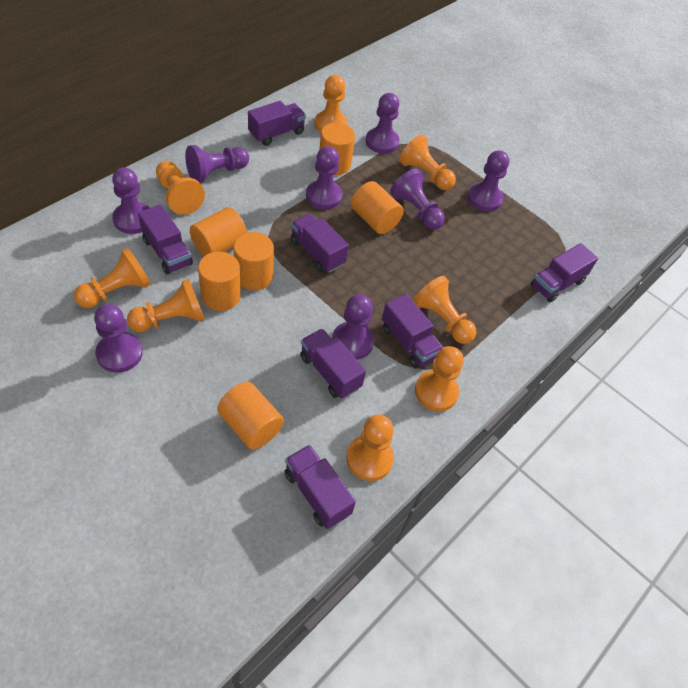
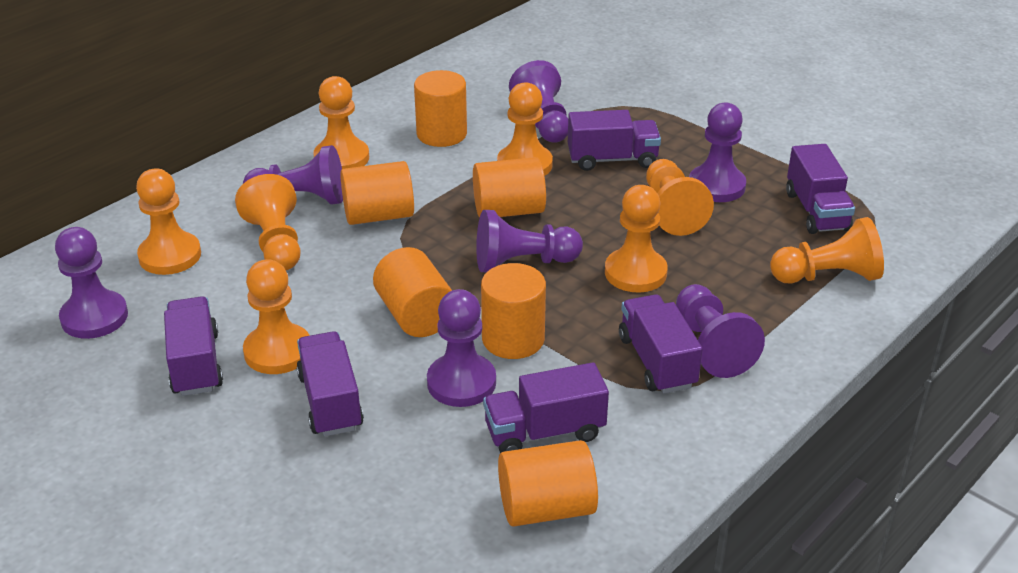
purple pawn: [94,304,143,373] [112,167,150,234] [185,145,249,183] [306,146,342,209] [332,294,374,360] [365,93,399,154] [390,169,445,230] [468,150,509,211] = 8 -> [55,227,128,339] [243,145,343,204] [427,289,496,407] [476,210,583,272] [509,60,568,143] [676,284,765,378] [689,102,746,202] = 7
purple truck: [138,204,193,274] [248,101,306,146] [285,445,356,529] [291,214,349,273] [300,329,366,399] [382,294,444,369] [531,243,598,302] = 7 -> [164,296,223,396] [296,331,364,437] [483,362,609,453] [568,110,661,171] [619,294,703,394] [786,144,855,234] = 6

